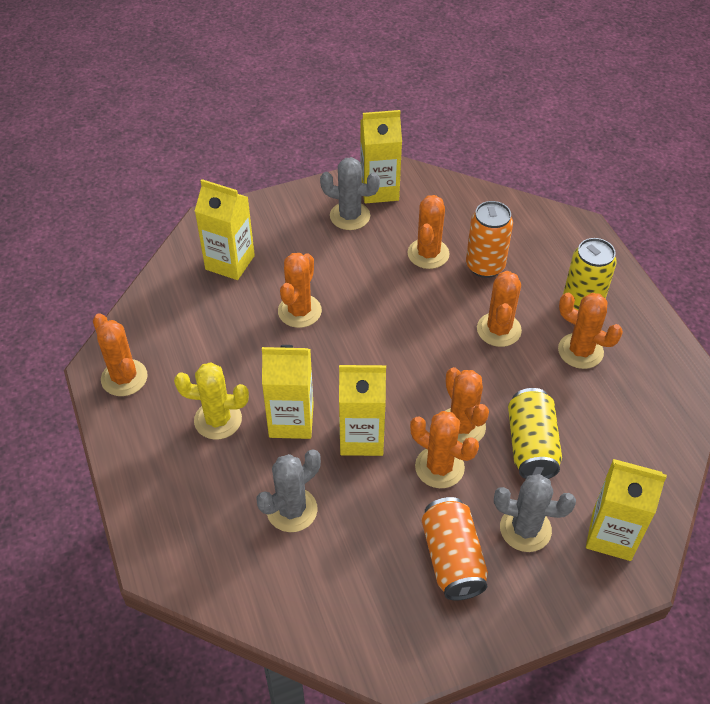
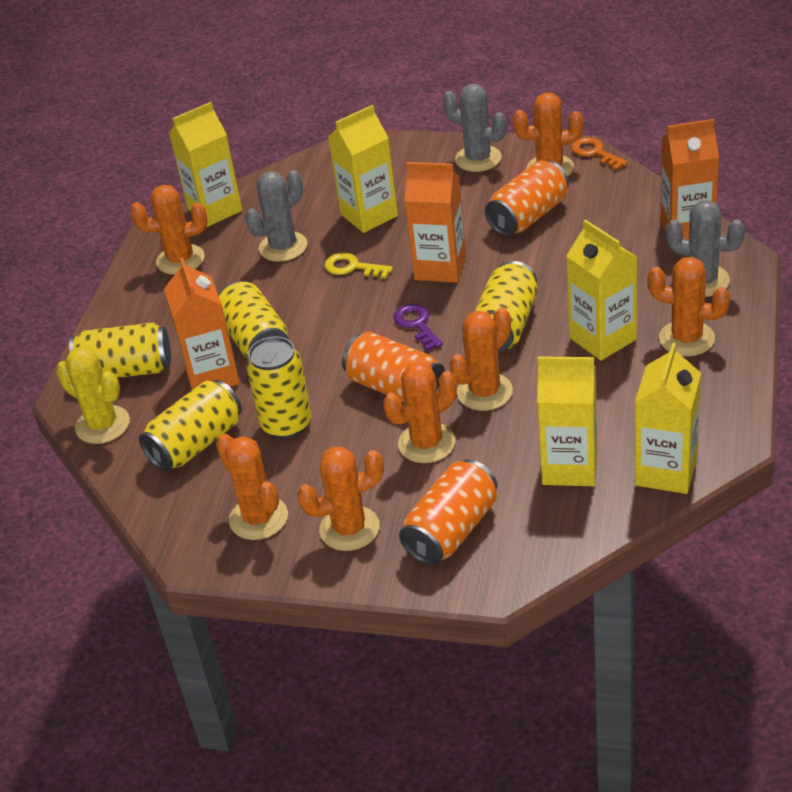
orange can: [421,497,488,600] [466,201,513,278] = 2 -> [342,332,445,402] [399,459,498,565] [485,160,569,236] = 3
orange carton: none = 0 -> [164,258,240,390] [404,162,466,283] [660,119,719,240] = 3
orange key: none = 0 -> [571,137,628,171] = 1
purple key: none = 0 -> [393,304,443,351] = 1
yellow can: [508,388,562,479] [563,238,617,310] = 2 -> [69,322,171,378] [139,380,242,472] [218,281,289,359] [246,336,312,439] [475,261,538,352] = 5
yellow key: none = 0 -> [324,253,393,279] = 1

